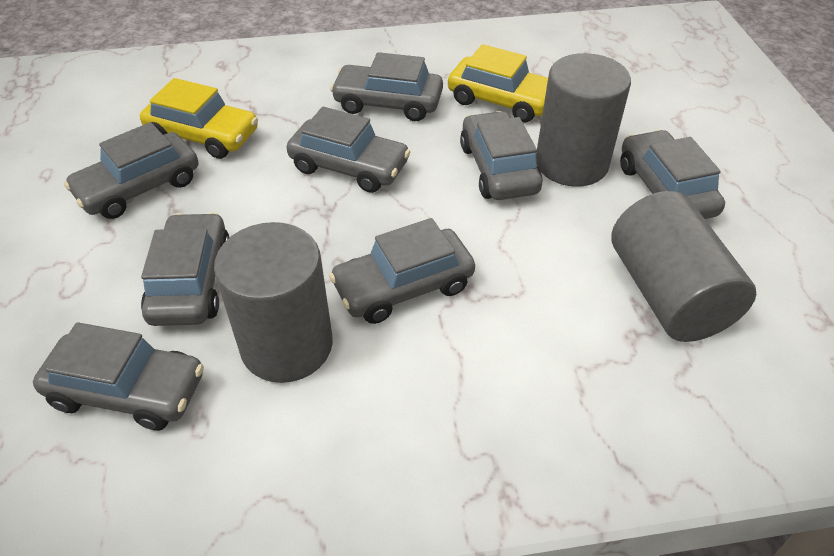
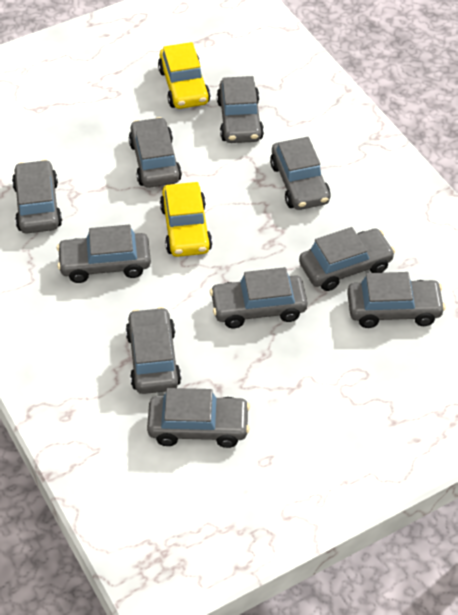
grey car: [33,322,204,431] [64,122,198,219] [141,212,230,326] [286,107,410,193] [329,218,475,324] [330,52,443,121] [460,111,543,200] [620,130,725,219] = 8 -> [12,160,62,233] [57,225,151,283] [126,307,181,394] [129,117,182,188] [147,388,250,448] [210,267,308,328] [217,76,264,143] [270,137,331,210] [299,227,395,291] [347,272,446,328] = 10
grey cylinder: [214,222,333,383] [536,53,631,187] [611,191,756,342] = 3 -> none = 0

